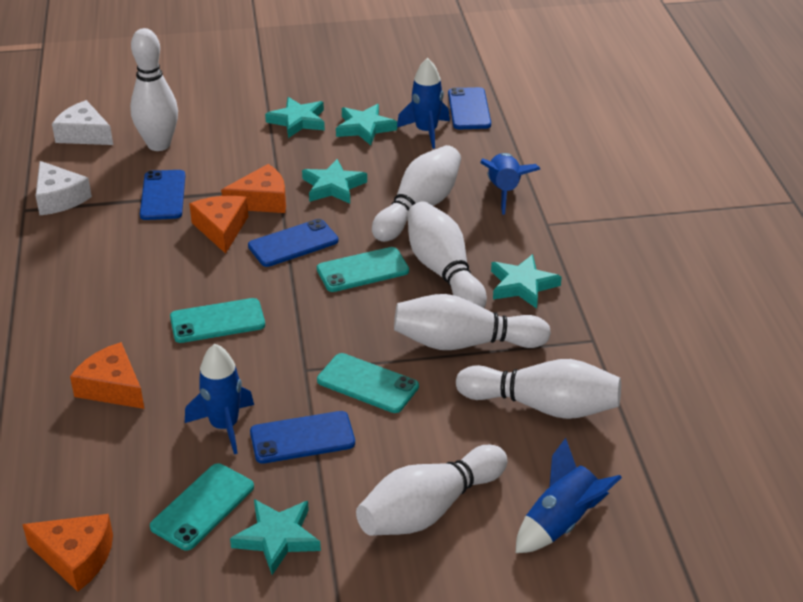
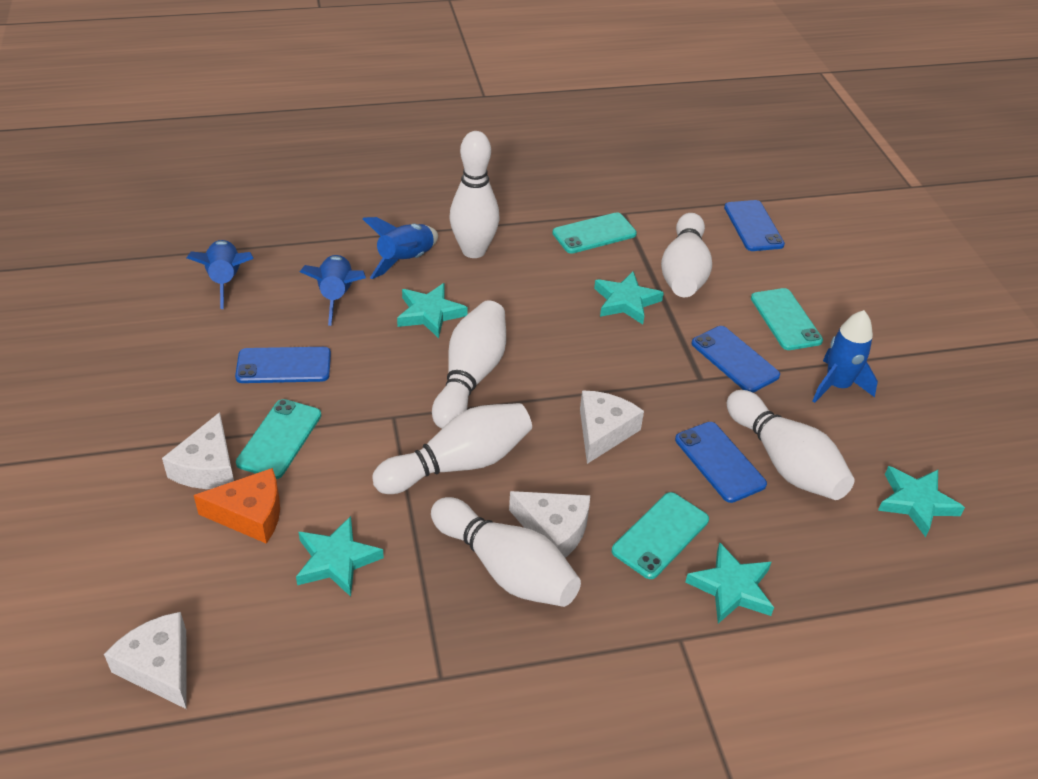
orange cheese: [22,514,113,592] [70,342,144,409] [189,196,249,254] [221,164,286,213] = 4 -> [194,468,280,544] = 1
white cheese: [36,161,92,215] [52,100,113,145] = 2 -> [104,612,187,709] [162,412,234,489] [509,491,590,558] [580,390,644,464] = 4

